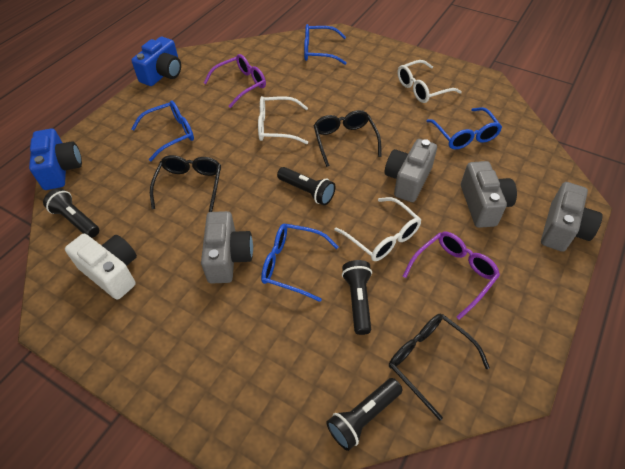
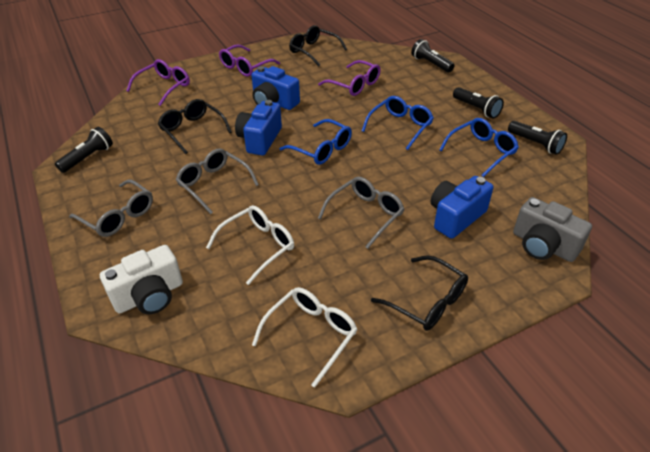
blue camera: [29,129,82,190] [131,37,181,86] = 2 -> [235,100,282,156] [251,66,300,110] [431,176,493,239] = 3
blue glasses: [131,101,194,161] [261,224,339,302] [304,24,346,65] [427,107,502,150] = 4 -> [279,119,352,165] [362,96,434,150] [439,118,519,177] = 3
grey camera: [201,211,253,284] [385,139,437,202] [461,161,517,228] [541,182,603,252] = 4 -> [513,197,592,262] = 1
grey glasses: none = 0 -> [69,180,153,237] [176,149,259,214] [318,177,404,249] = 3
purple glasses: [204,54,266,108] [403,232,500,320] = 2 -> [126,59,190,106] [219,45,280,77] [318,60,381,96] = 3
white glasses: [258,96,308,144] [334,197,421,261] [398,60,462,103] = 3 -> [206,205,294,285] [252,287,358,388] = 2

